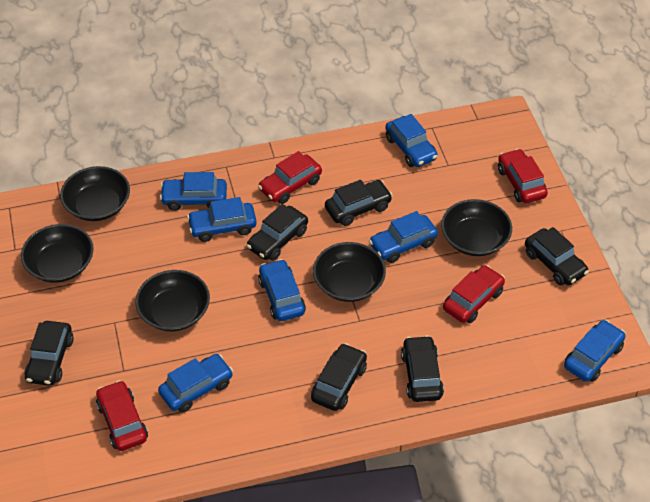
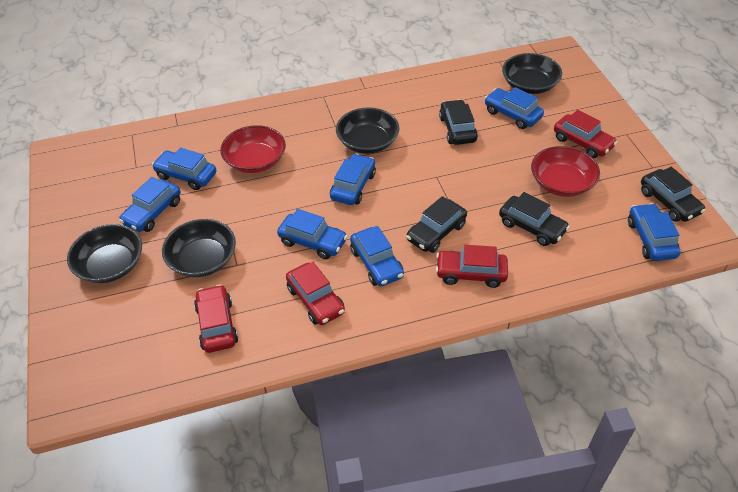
black bowl: [21,224,94,283] [60,166,130,221] [135,270,210,331] [313,242,386,302] [441,199,512,256] = 5 -> [67,224,142,283] [162,219,236,277] [336,107,399,154] [502,53,562,94] = 4
black car: [24,321,74,386] [247,204,308,261] [311,343,367,411] [325,180,393,226] [401,335,444,402] [525,227,589,285] = 6 -> [406,196,467,253] [439,99,478,145] [499,192,570,246] [641,167,706,222] = 4
red bowl: none = 0 -> [220,125,286,173] [531,146,600,197] = 2

